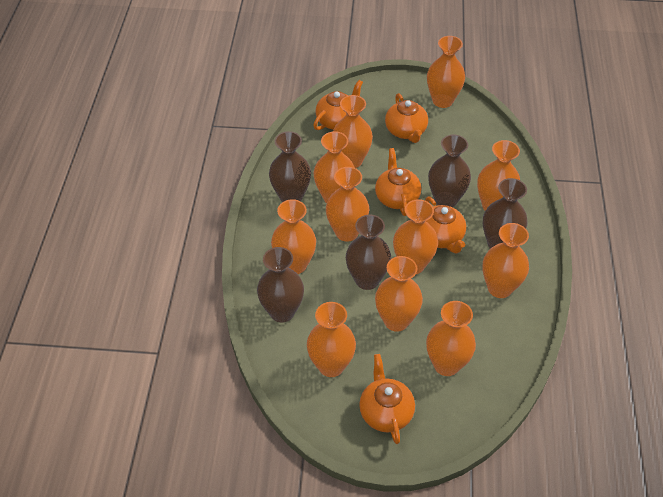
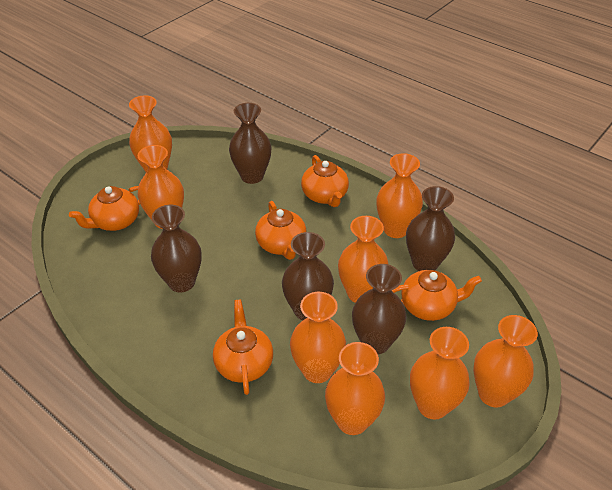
orange vase: [271,199,316,274] [307,302,356,377] [313,131,355,203] [326,167,369,242] [333,95,373,168] [375,256,423,332] [393,199,438,274] [426,301,476,376] [427,36,465,108] [477,140,520,211] [482,223,529,298] = 11 -> [129,95,172,172] [138,145,184,229] [290,292,346,383] [325,342,385,435] [338,216,388,303] [376,153,423,238] [410,327,470,419] [473,315,538,407] = 8

